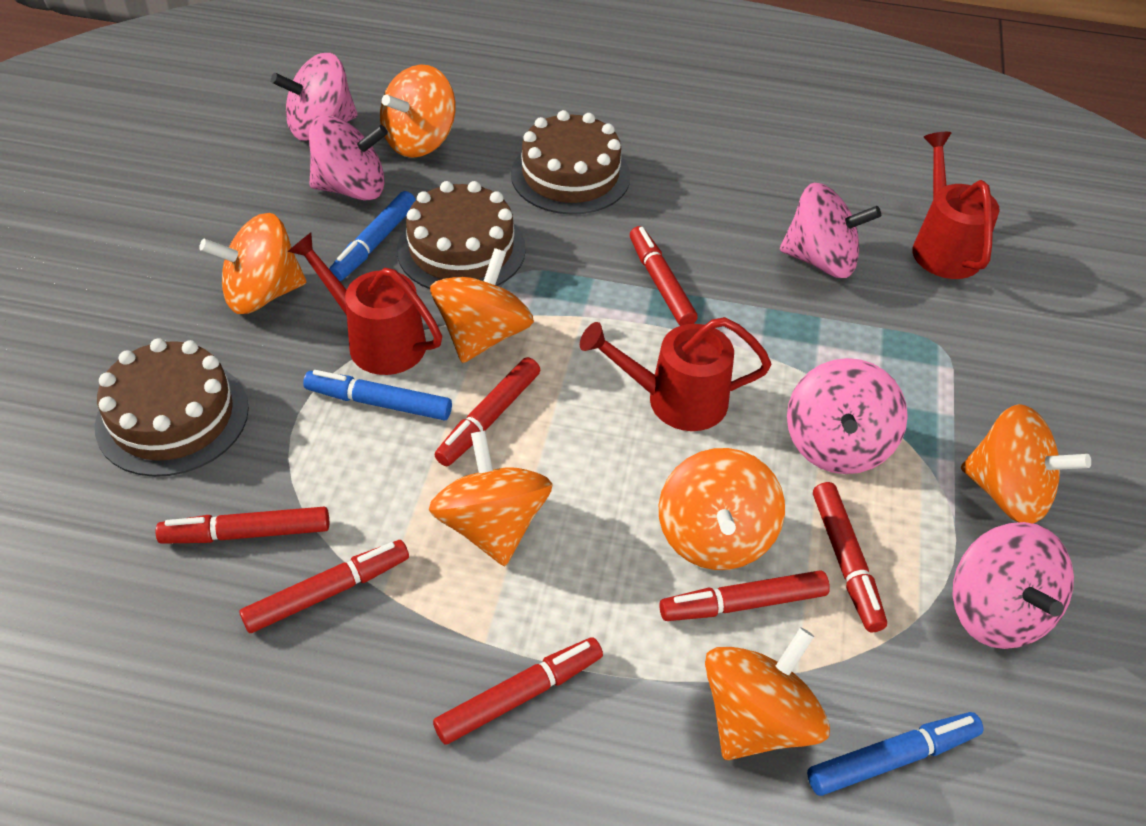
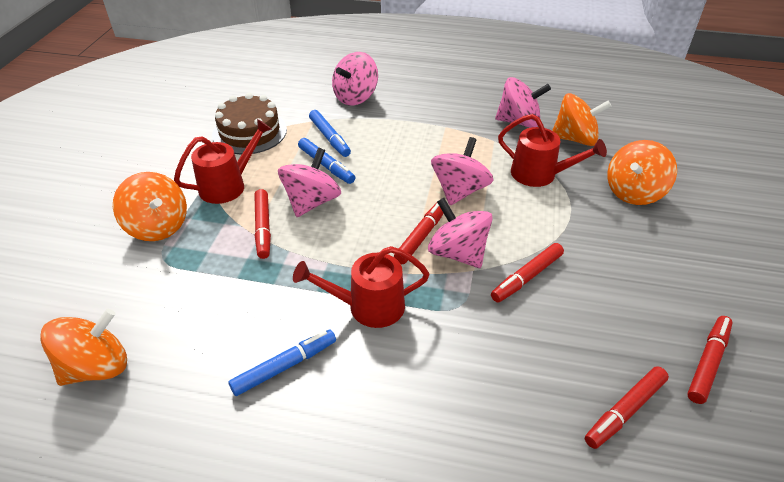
brown cake: [95,338,249,477] [397,181,526,289] [511,110,630,215] = 3 -> [212,93,287,155] = 1
orange spinning top: [199,213,306,314] [380,64,455,158] [429,431,553,566] [430,248,534,363] [659,448,785,570] [705,627,830,760] [961,404,1091,524] = 7 -> [40,309,127,386] [113,172,187,241] [552,93,611,146] [607,140,677,205] = 4
red marker: [156,507,329,544] [239,540,409,633] [433,637,603,745] [435,357,540,466] [630,226,698,326] [659,571,830,621] [813,482,887,632] = 7 -> [254,189,271,259] [394,203,444,264] [491,243,564,302] [585,366,669,449] [687,316,733,404] = 5

